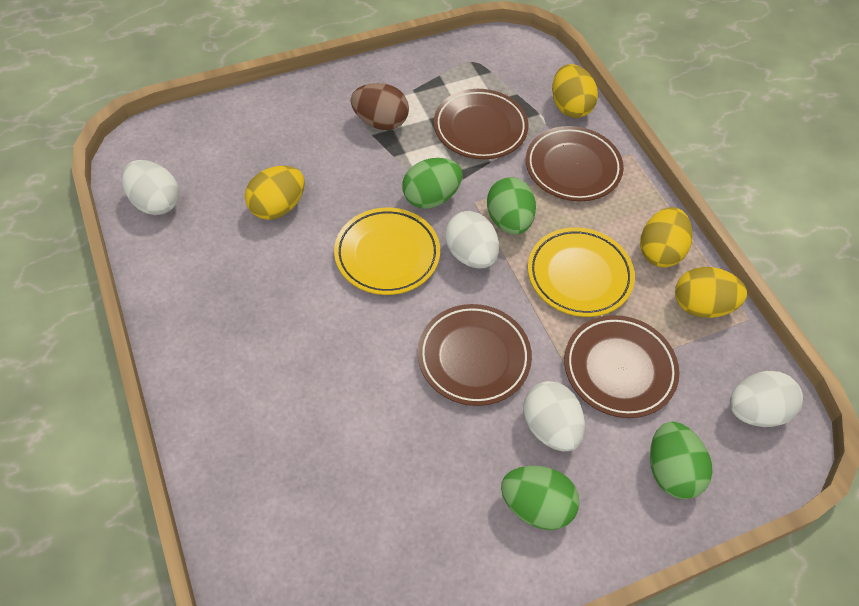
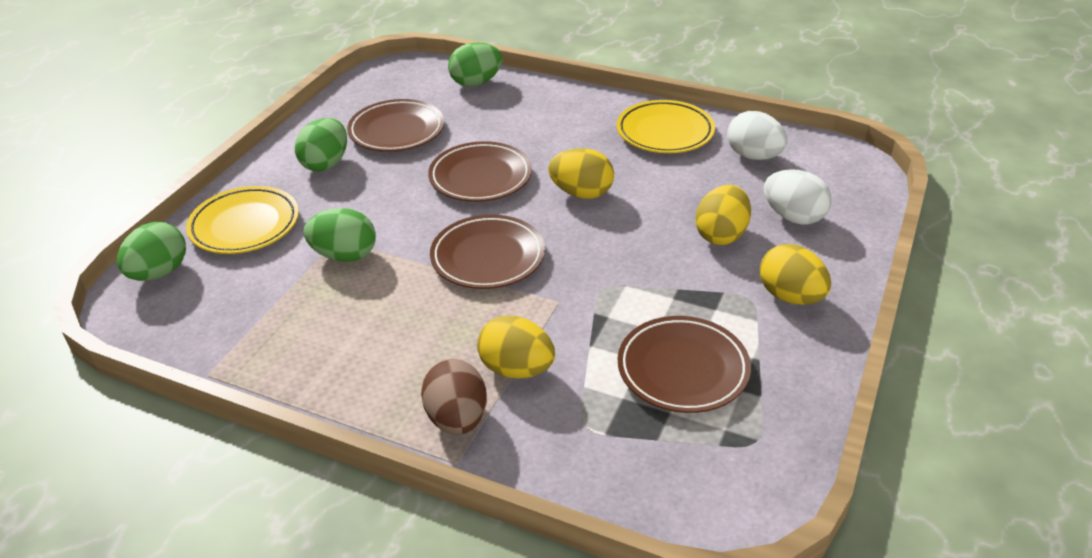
white egg: [122,160,179,215] [445,211,499,268] [523,381,585,451] [730,371,803,427] = 4 -> [727,111,788,160] [764,169,832,225] = 2

